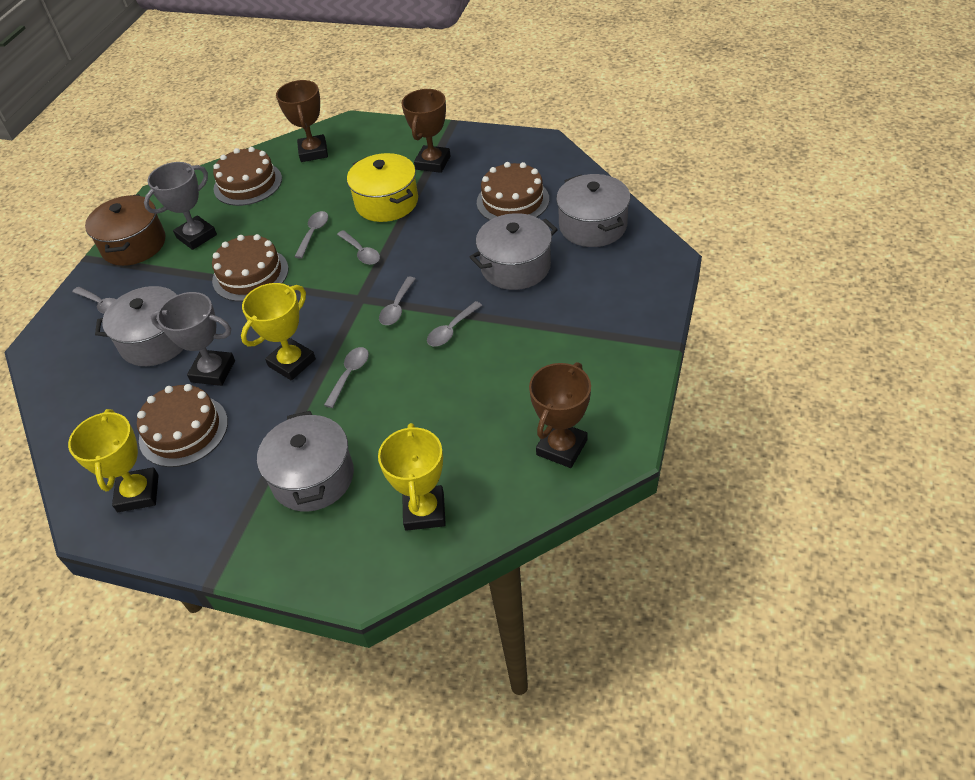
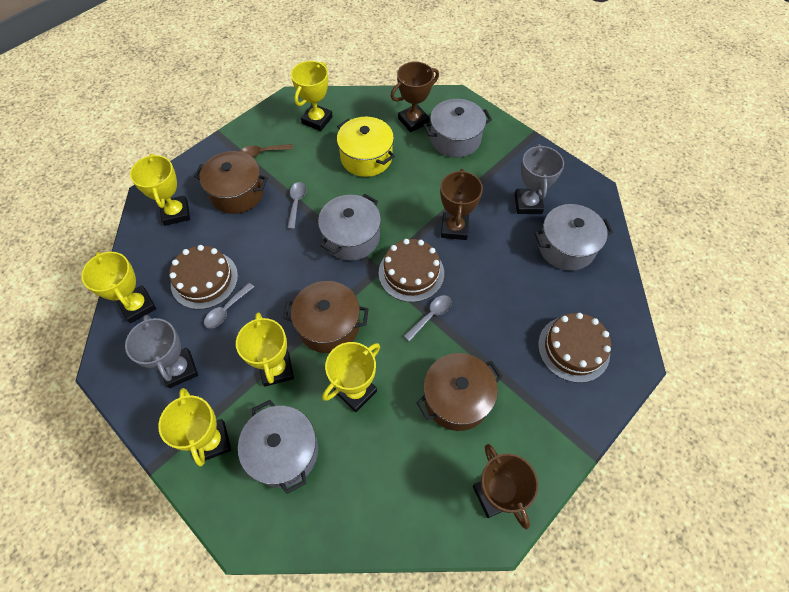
brown cake: [137,384,228,467] [212,234,289,302] [213,147,282,206] [477,162,549,220] = 4 -> [169,245,238,309] [379,239,444,302] [538,313,611,383] = 3
brown pot: [85,194,165,266] = 1 -> [194,151,268,214] [283,281,369,353] [416,353,503,431] = 3
brown spoon: none = 0 -> [240,144,293,157] = 1
grey spoon: [72,287,116,314] [294,211,328,259] [324,347,369,408] [337,230,380,265] [379,277,416,325] [427,301,482,346] = 6 -> [204,283,254,328] [287,182,306,229] [404,295,452,341] = 3
yellow trophy: [68,409,159,512] [241,283,316,380] [378,423,446,531] = 3 -> [81,252,156,323] [130,154,190,226] [158,388,231,467] [236,312,294,387] [291,61,333,131] [322,342,380,412] = 6

